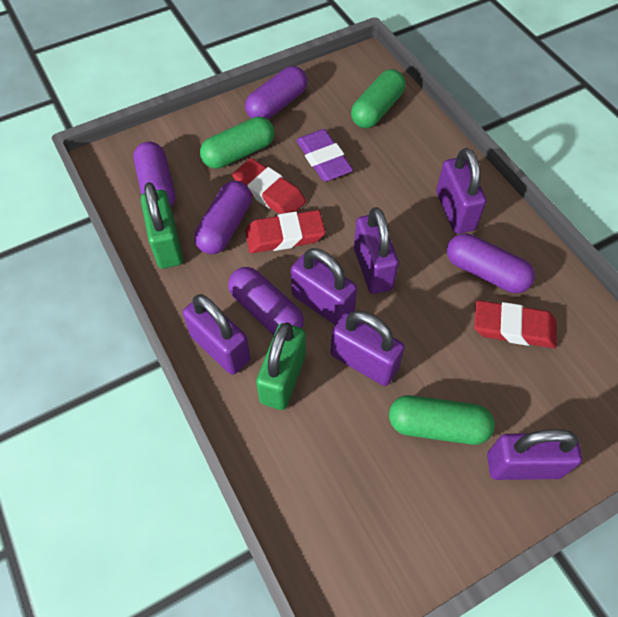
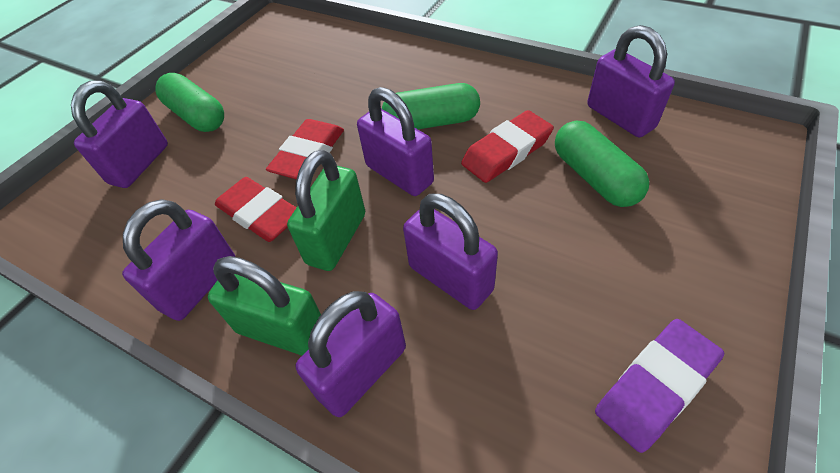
purple capsule: [134,142,175,207] [194,181,251,254] [228,267,304,335] [245,66,307,119] [447,233,535,293] = 5 -> none = 0

